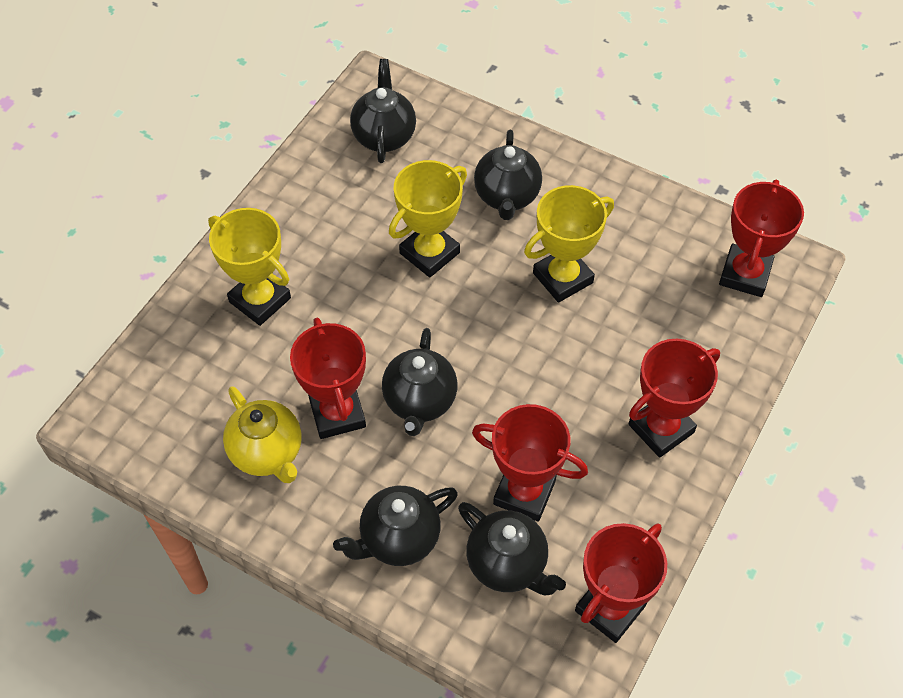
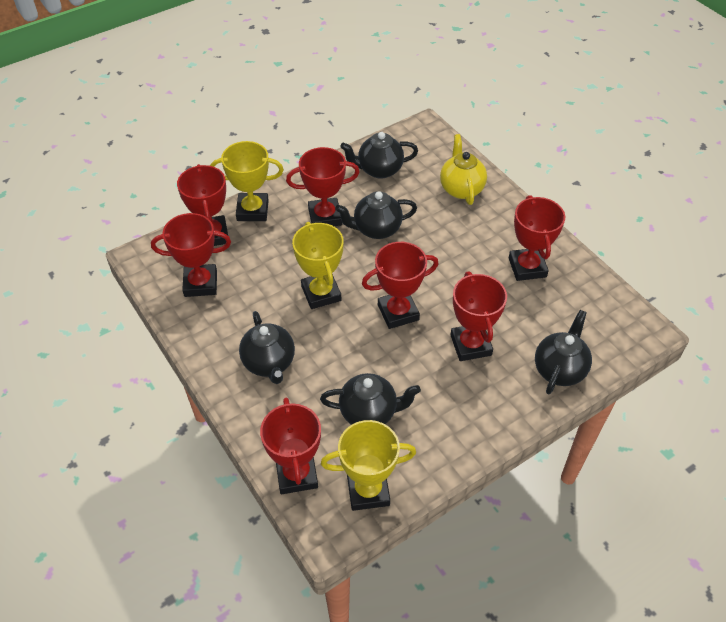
red trophy: [290,318,366,439] [472,404,588,522] [575,523,667,643] [629,339,720,458] [719,180,804,297] = 5 -> [151,213,231,297] [177,164,228,246] [260,397,321,494] [286,147,359,226] [362,242,438,329] [450,271,507,361] [509,195,565,281] = 7

